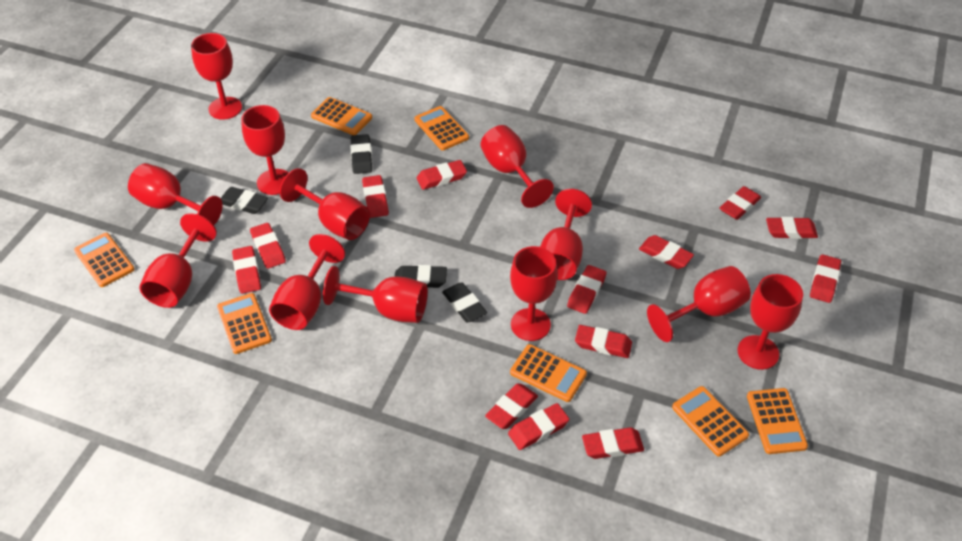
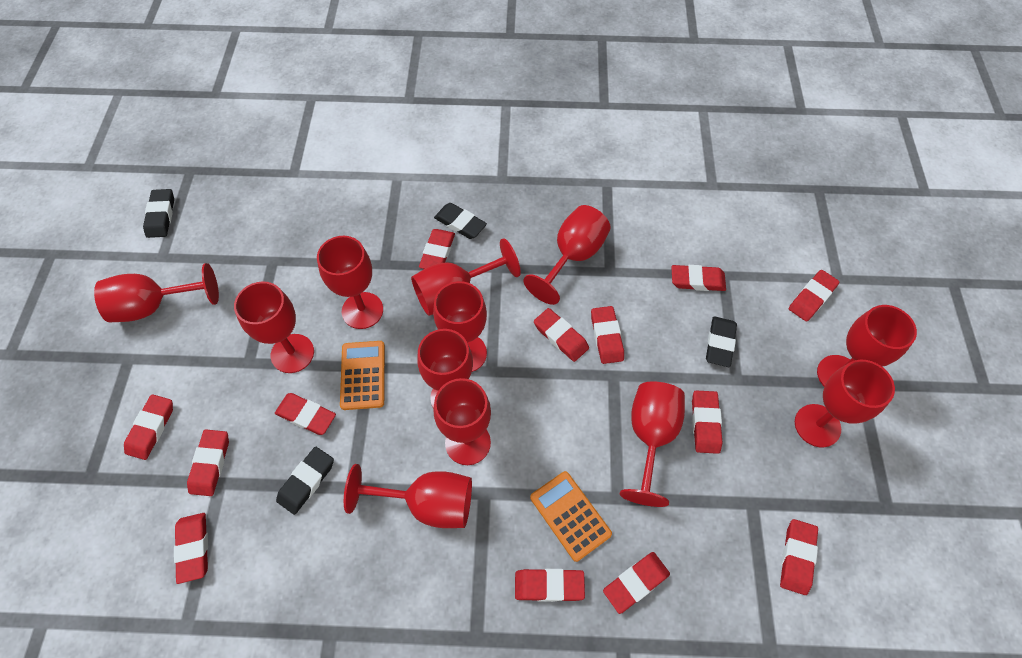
orange calculator: [74,233,135,287] [217,293,272,354] [311,97,372,135] [414,106,469,150] [510,344,587,402] [672,386,749,457] [747,388,808,454] = 7 -> [340,341,385,410] [530,471,612,562] = 2

